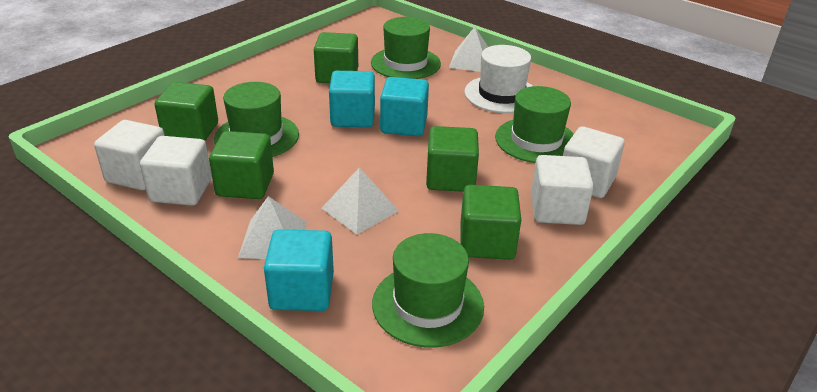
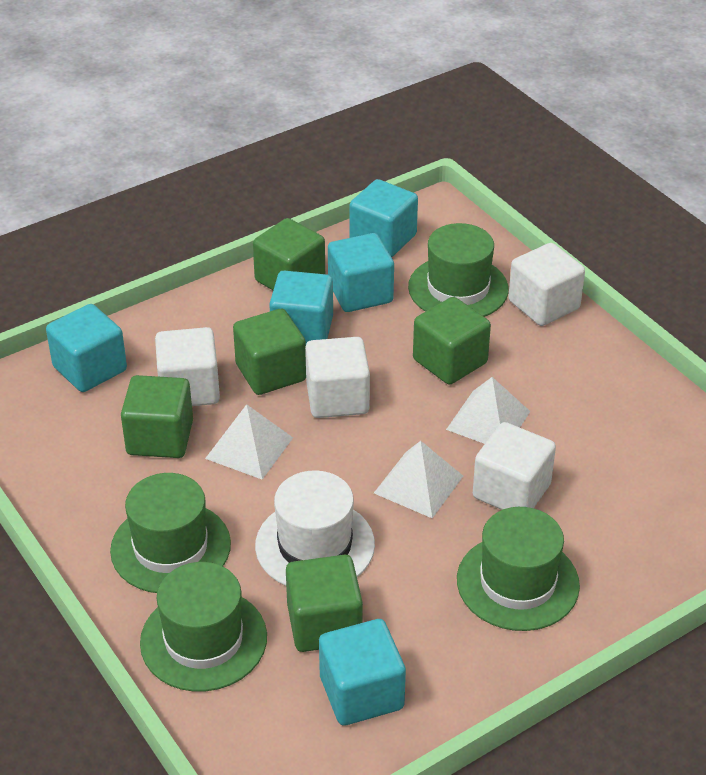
turquoise cube: [264,229,334,311] [329,71,375,127] [380,77,429,136] = 3 -> [46,304,127,392] [269,271,333,343] [319,619,406,726] [328,233,394,312] [349,179,418,257] = 5

